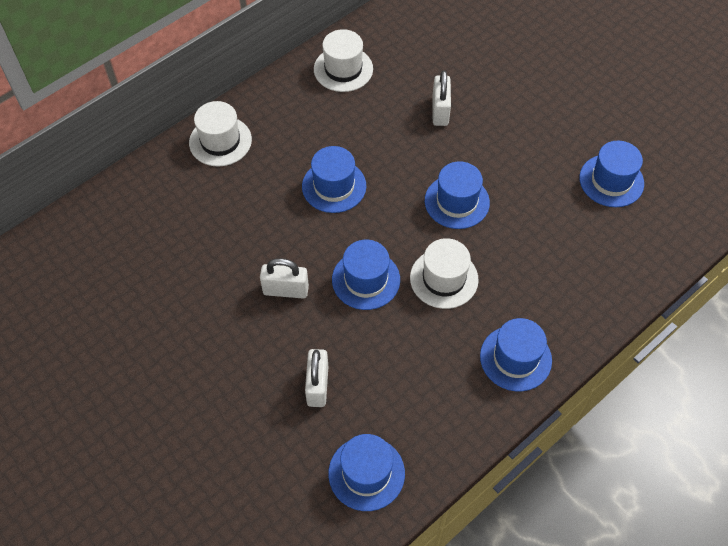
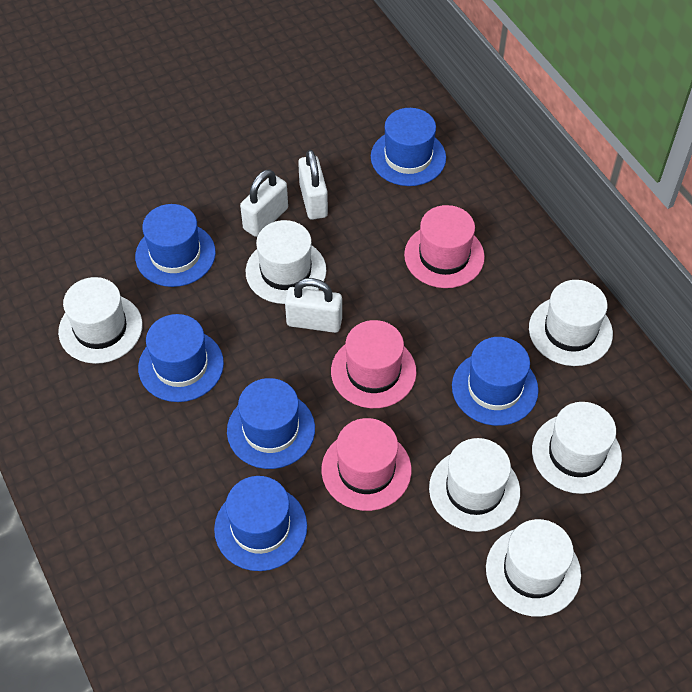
pink hat: none = 0 -> [321,418,412,511] [331,320,417,408] [404,205,485,288] = 3
white hat: [189,101,252,167] [314,29,373,92] [410,238,479,309] = 3 -> [58,277,142,364] [246,220,326,304] [429,438,520,532] [486,519,581,617] [529,280,613,366] [532,402,622,494] = 6

